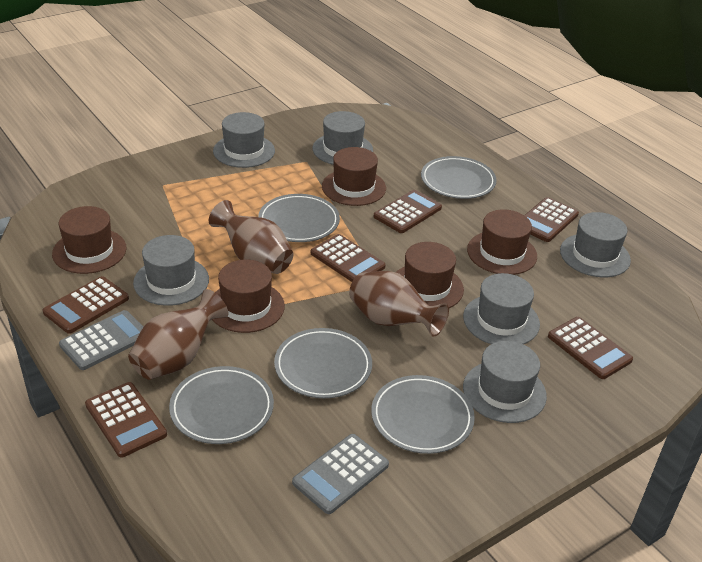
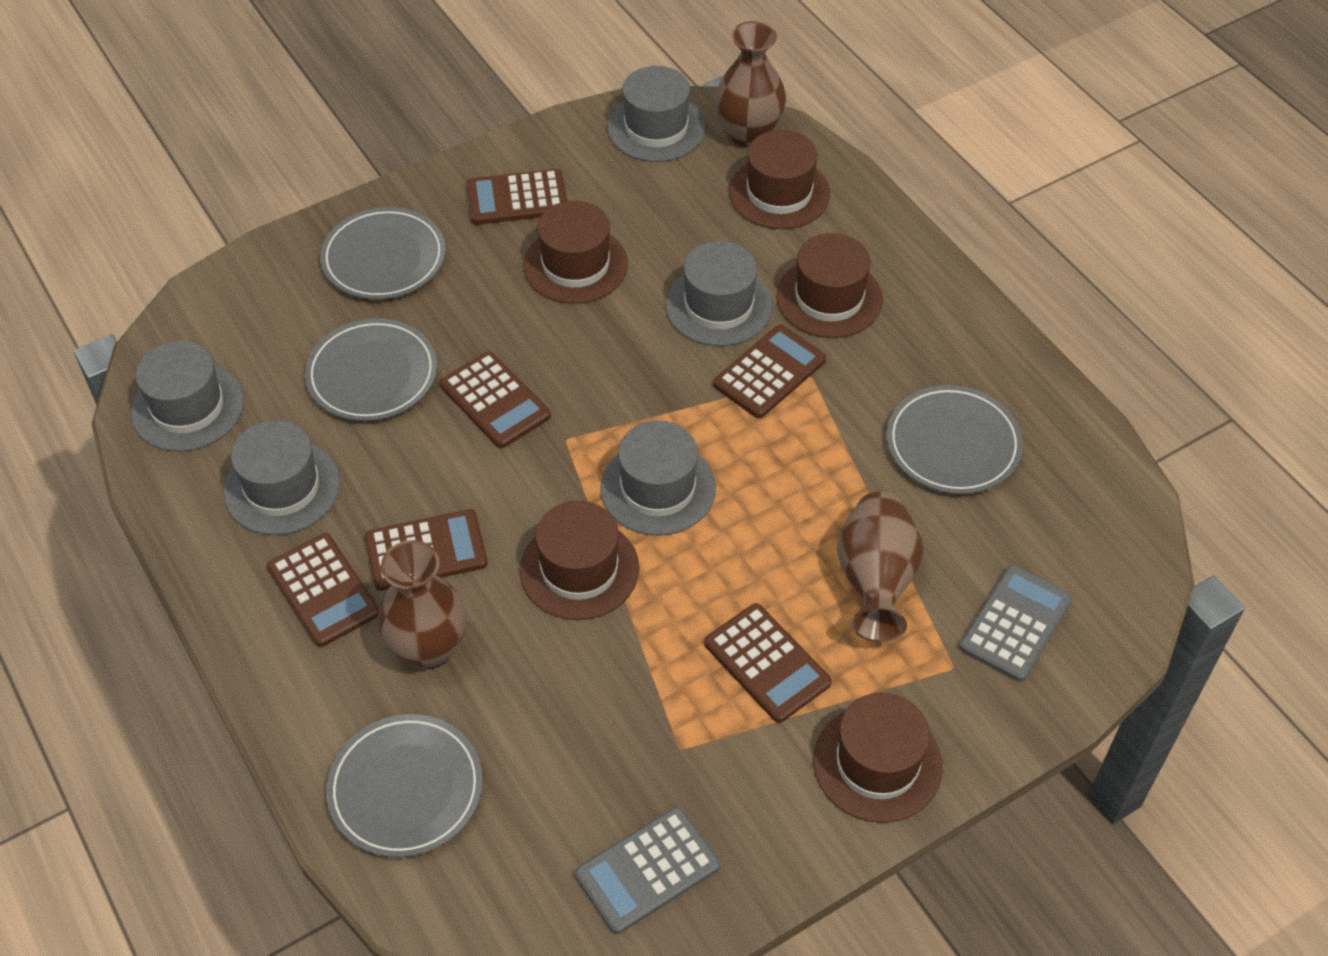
grey hat: [133,235,209,306] [213,112,275,168] [313,111,373,165] [463,273,540,344] [463,341,547,423] [560,212,631,277] = 6 -> [131,341,244,452] [223,420,340,535] [600,420,716,536] [608,66,705,162] [666,241,772,346] = 5
grey plate: [169,366,274,444] [258,194,340,242] [274,328,372,398] [371,375,475,454] [421,156,497,199] = 5 -> [305,318,437,421] [320,207,446,299] [326,714,483,858] [887,385,1023,494] = 4

